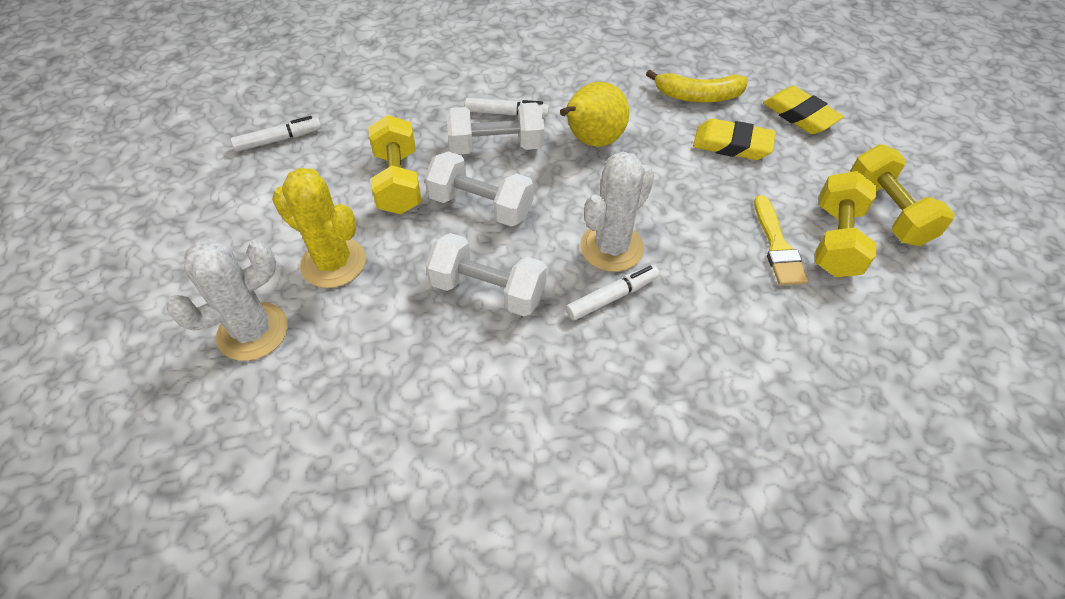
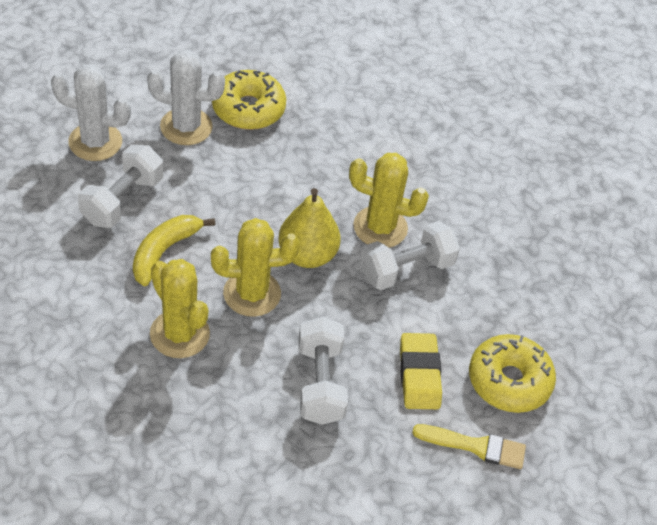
white marker: [231,116,322,152] [465,98,549,117] [566,265,660,320] = 3 -> none = 0
yellow cactus: [272,168,366,288] = 1 -> [150,259,210,358] [211,218,300,317] [349,153,429,248] = 3
yellow donut: none = 0 -> [212,70,286,130] [469,334,556,413] = 2
yellow dumbbell: [368,115,421,214] [815,171,876,277] [850,144,955,246] = 3 -> none = 0
yellow eraser: [693,119,776,160] [763,86,844,134] = 2 -> [400,333,442,409] = 1

